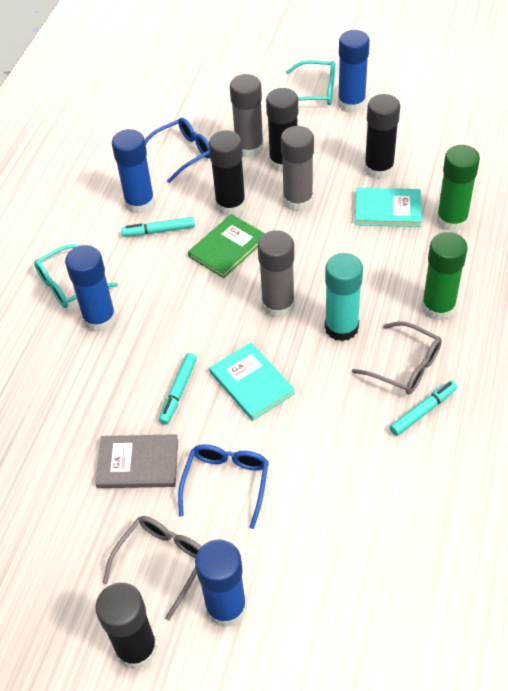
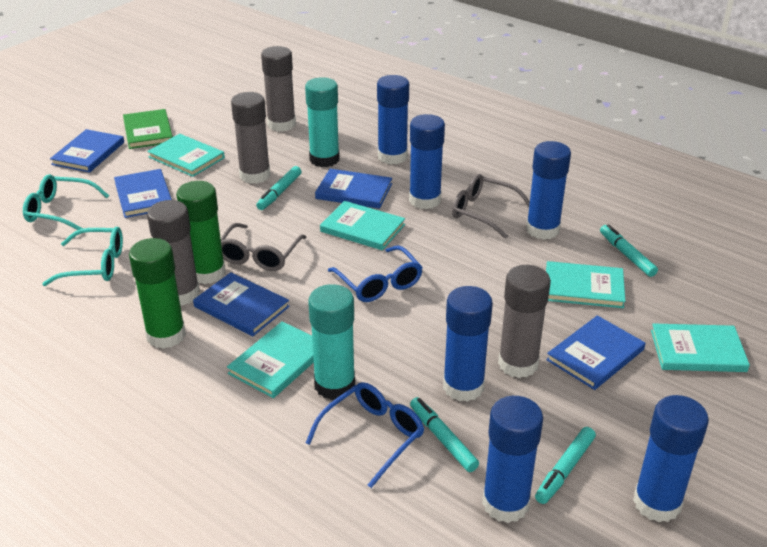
black glue stick: [95,583,158,670] [209,131,246,215] [266,88,298,172] [364,94,400,179] = 4 -> none = 0
blue book: none = 0 -> [50,129,124,173] [114,169,172,218] [193,272,290,336] [315,169,392,209] [546,315,645,390] = 5
blue glue stick: [65,245,116,332] [112,129,155,214] [195,539,247,628] [338,30,370,113] = 4 -> [377,75,409,165] [409,114,445,209] [443,286,493,402] [482,396,543,523] [526,141,571,240] [633,395,709,522] = 6
grey book: [95,434,178,488] = 1 -> none = 0
grey glue stick: [230,74,264,158] [258,230,295,318] [281,126,314,211] = 3 -> [147,200,200,306] [231,92,270,184] [261,46,296,132] [498,265,551,378] = 4
turquoise book: [209,342,295,421] [355,188,422,227] = 2 -> [147,134,225,177] [227,321,314,398] [320,201,405,250] [546,261,626,308] [651,323,750,372] = 5
turquoise glue stick: [325,253,363,341] = 1 -> [305,77,340,167] [308,284,355,400] = 2
turquoise marker: [121,217,195,237] [159,353,197,425] [390,381,457,436] = 3 -> [256,166,301,210] [410,397,479,472] [535,427,596,504] [600,224,658,277] = 4

